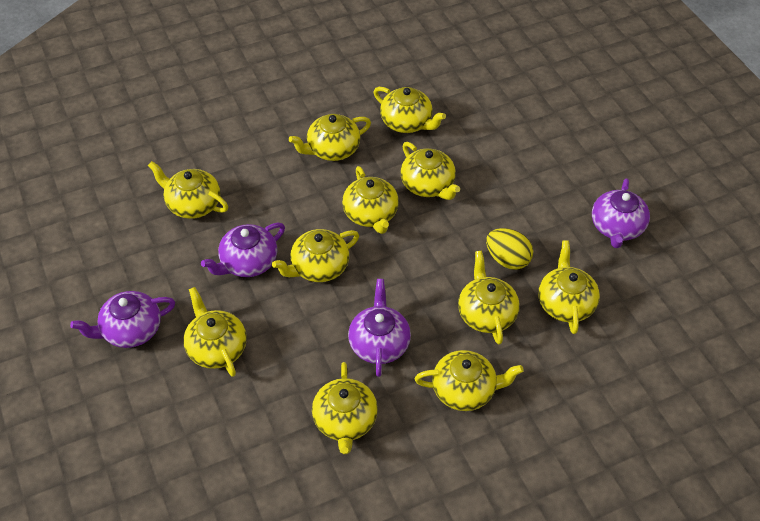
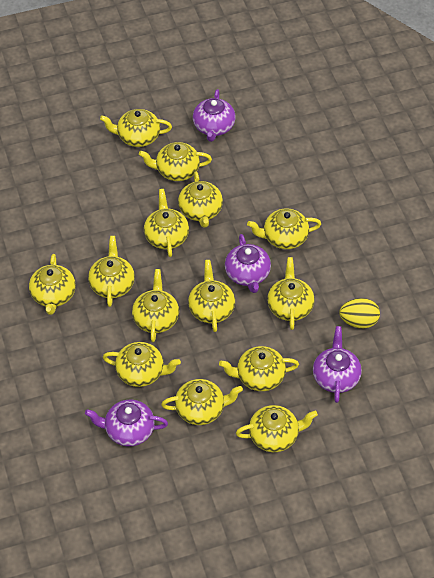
yellow teapot: [148,161,228,219] [183,287,247,377] [272,229,359,282] [289,114,371,161] [312,362,378,454] [342,166,399,234] [374,87,446,133] [400,142,460,200] [415,350,524,411] [458,251,520,345] [538,240,600,334] = 11 -> [29,254,76,315] [88,236,135,307] [100,109,172,147] [103,342,181,387] [132,269,179,342] [139,142,212,181] [144,189,189,257] [161,379,243,425] [178,171,223,228] [188,260,235,332] [219,346,299,391] [236,405,318,452] [247,208,321,249] [267,257,315,330] = 14

